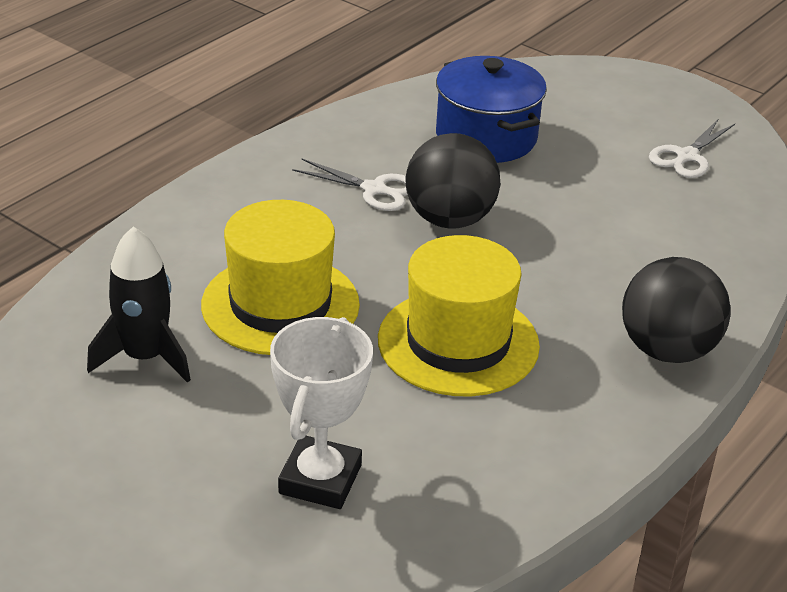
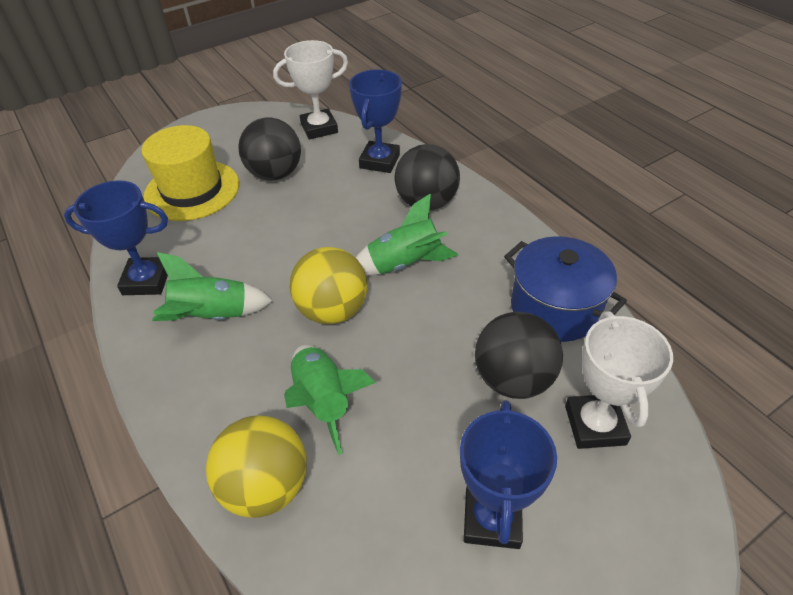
black ball: [406,133,500,229] [622,257,731,363] = 2 -> [238,118,301,180] [395,144,460,210] [475,312,563,399] = 3
black rocket: [87,227,191,383] = 1 -> none = 0
blue trophy: none = 0 -> [64,180,168,295] [349,69,402,173] [460,400,557,549] = 3
green rocket: none = 0 -> [152,252,273,321] [284,345,376,455] [355,193,458,275] = 3
white scissors: [292,159,408,211] [649,120,735,178] = 2 -> none = 0
white trophy: [270,317,373,509] = 1 -> [273,40,348,139] [565,311,673,449] = 2
yellow ball: none = 0 -> [206,415,307,518] [290,247,368,324] = 2
yellow hat: [201,200,360,355] [378,235,540,396] = 2 -> [141,125,239,221] = 1

